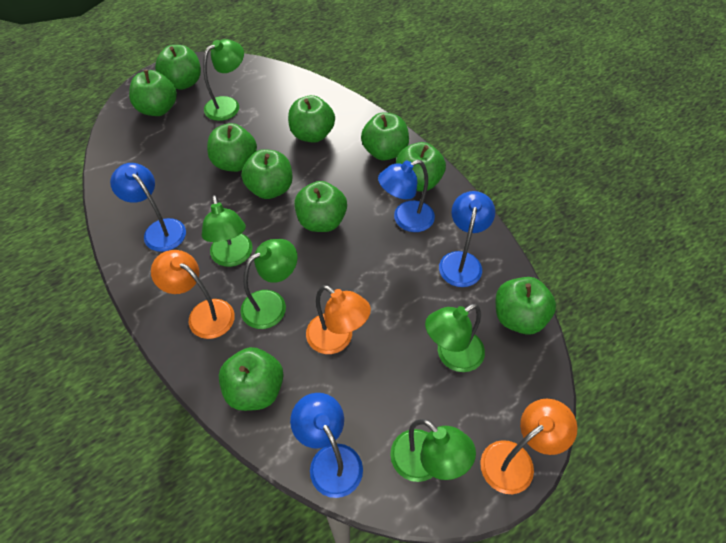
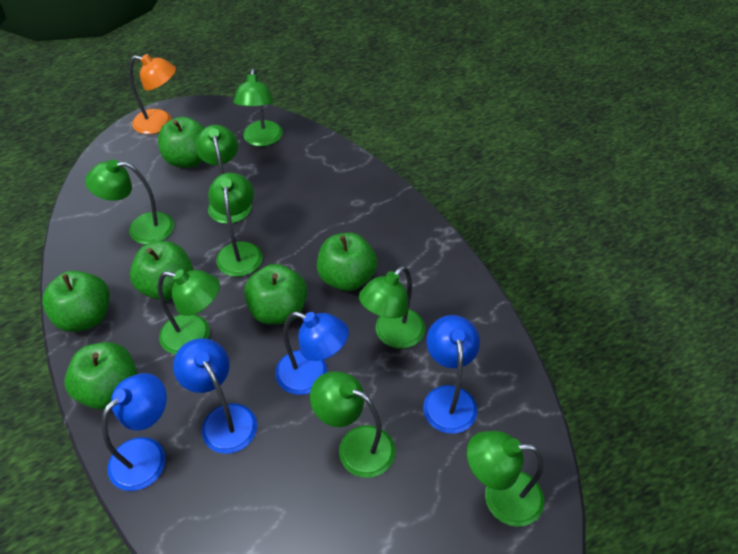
green apple: [129,70,177,116] [155,45,201,90] [207,123,257,172] [219,347,284,411] [241,149,292,199] [288,95,335,143] [294,181,347,232] [361,112,409,161] [396,142,446,192] [496,277,556,335] = 10 -> [42,270,110,332] [64,342,138,410] [130,241,193,300] [158,117,205,168] [244,264,307,325] [317,233,377,291] = 6
green lamp: [201,195,253,267] [203,39,244,121] [240,239,298,329] [390,419,476,482] [425,304,485,372] = 5 -> [85,159,174,244] [158,269,220,355] [195,125,251,224] [208,173,263,277] [233,69,283,147] [310,371,395,478] [359,266,425,349] [467,431,544,527] = 8
orange lamp: [151,250,235,339] [306,285,371,354] [480,399,577,494] = 3 -> [129,54,176,134] = 1

